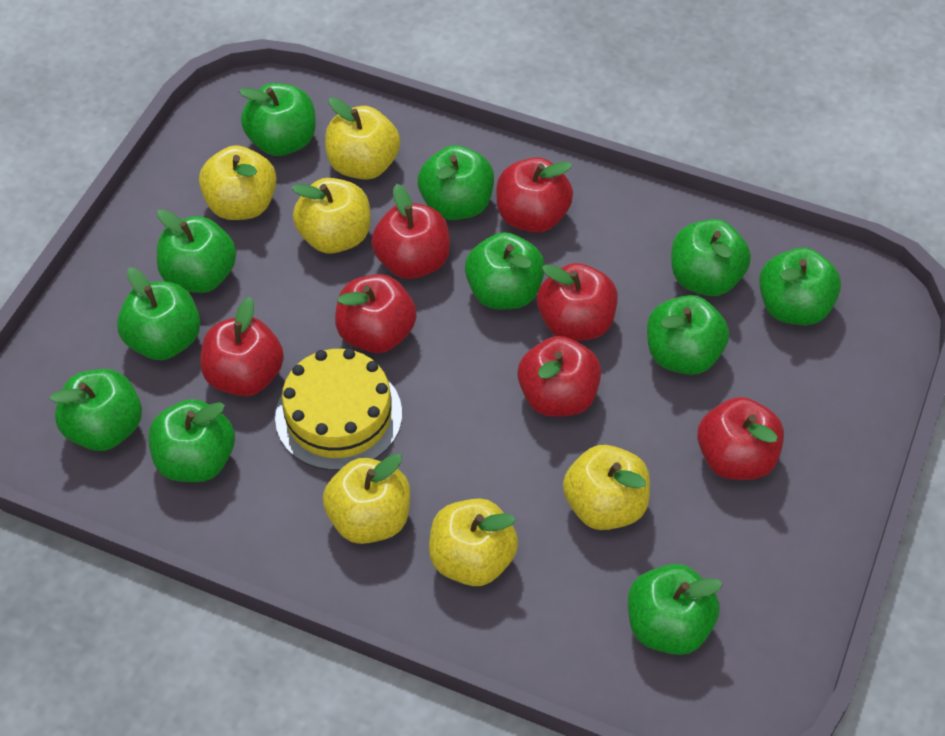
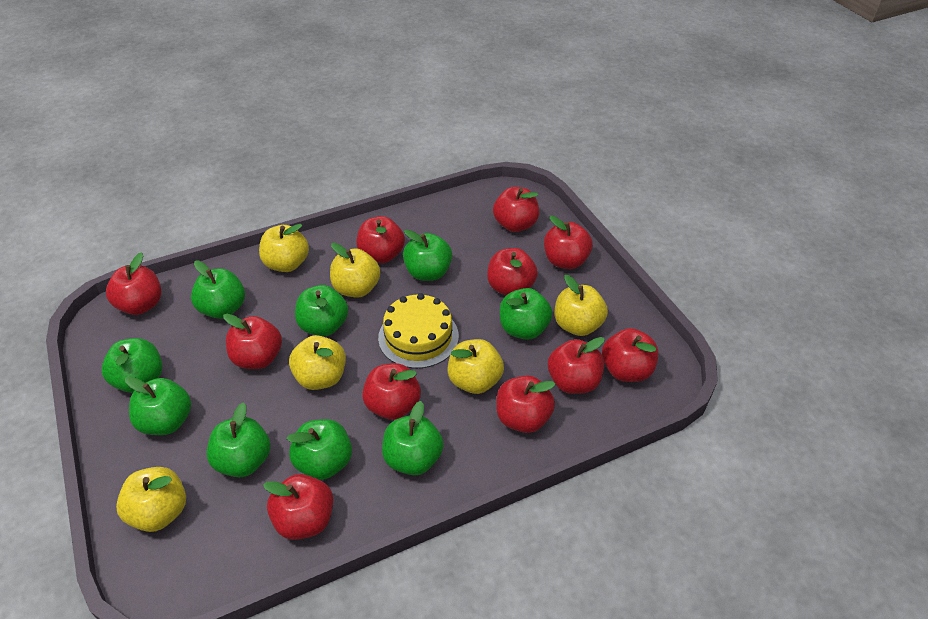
green apple: [50,369,142,451] [117,267,201,360] [148,399,235,482] [157,209,236,293] [239,83,316,156] [418,145,494,220] [465,232,545,309] [628,564,722,655] [647,295,729,375] [671,219,751,296] [759,248,841,326] = 11 -> [102,338,163,393] [125,376,191,435] [191,261,245,319] [207,402,271,477] [286,419,352,480] [295,285,348,336] [382,401,444,475] [403,230,452,281] [500,288,552,340] = 9
red apple: [200,297,284,397] [335,274,416,353] [371,184,450,279] [496,157,573,233] [517,336,601,417] [537,263,618,341] [697,397,784,480] = 7 -> [106,253,161,315] [223,314,282,369] [263,474,333,540] [356,216,405,263] [362,363,421,420] [487,248,538,295] [493,187,539,232] [496,375,555,433] [544,215,593,269] [548,337,605,394] [602,328,658,382] = 11

